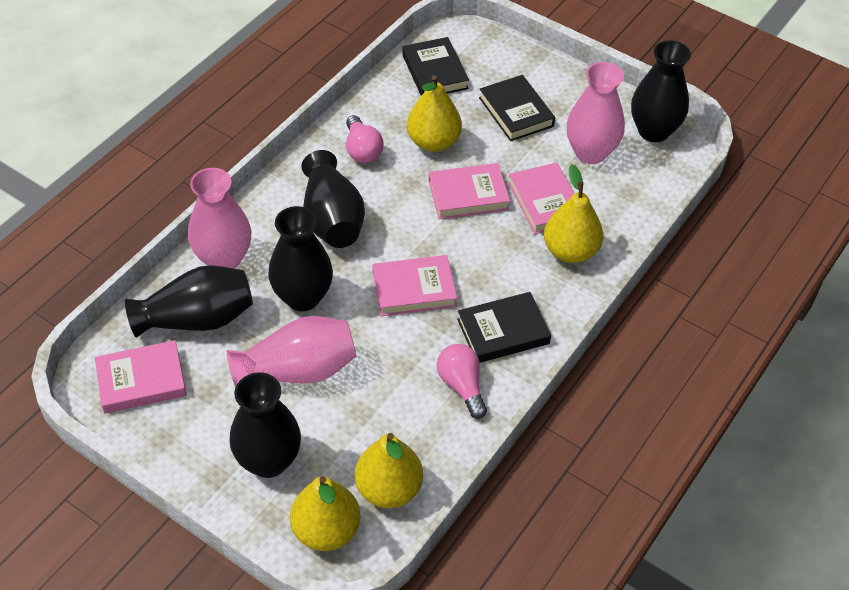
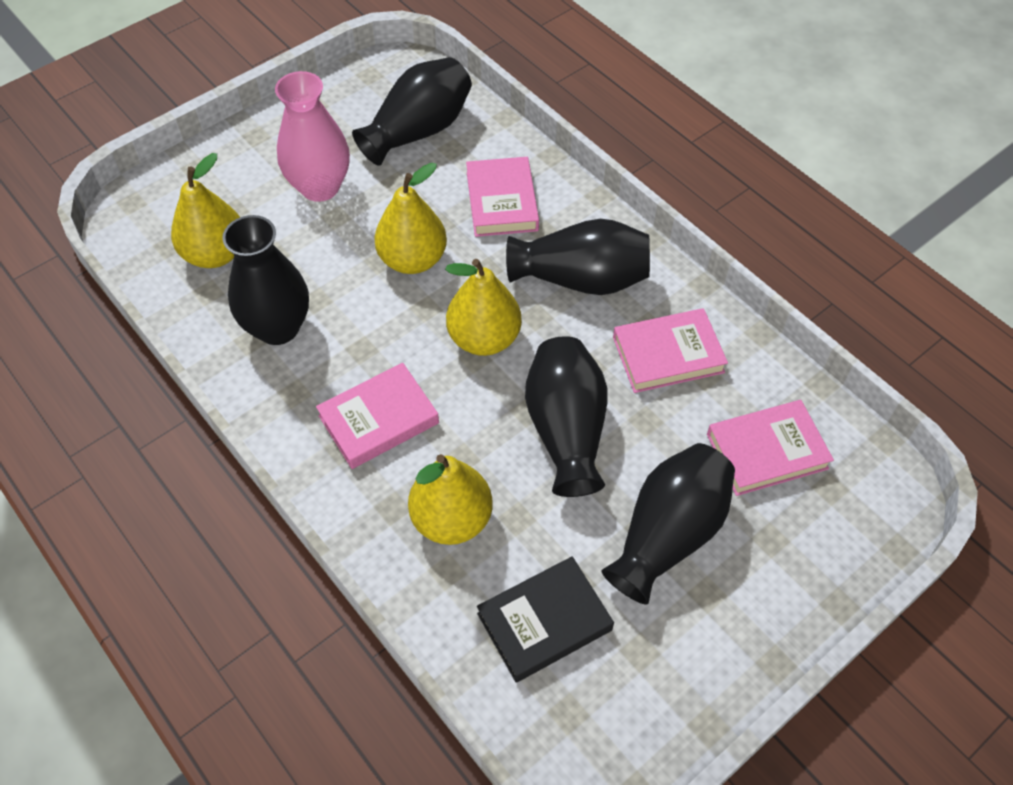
black book: [403,37,469,96] [457,292,551,363] [479,75,555,141] = 3 -> [477,556,614,682] = 1
pink light bulb: [346,115,384,163] [437,344,487,419] = 2 -> none = 0
pink vase: [188,168,251,269] [227,316,356,387] [566,62,625,164] = 3 -> [275,71,350,202] = 1

